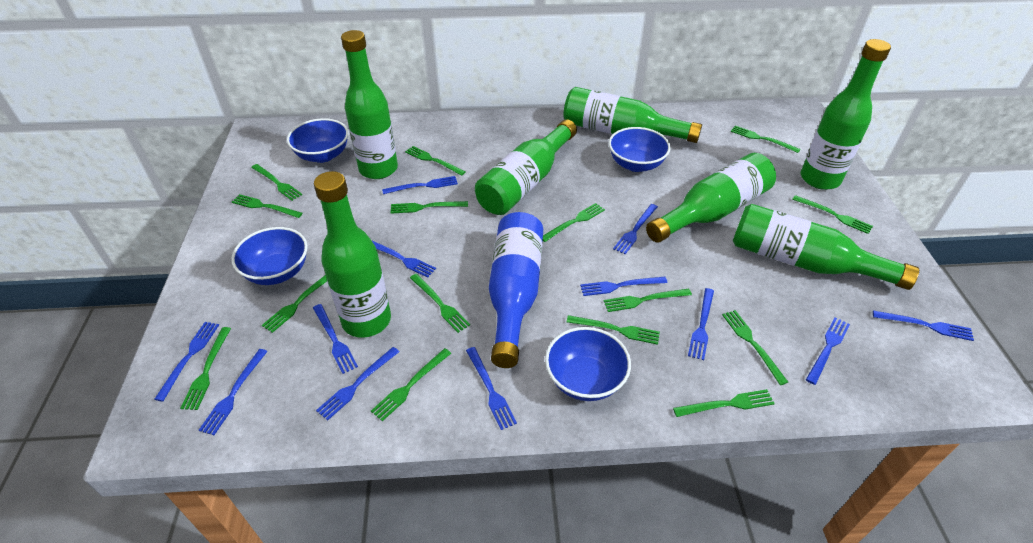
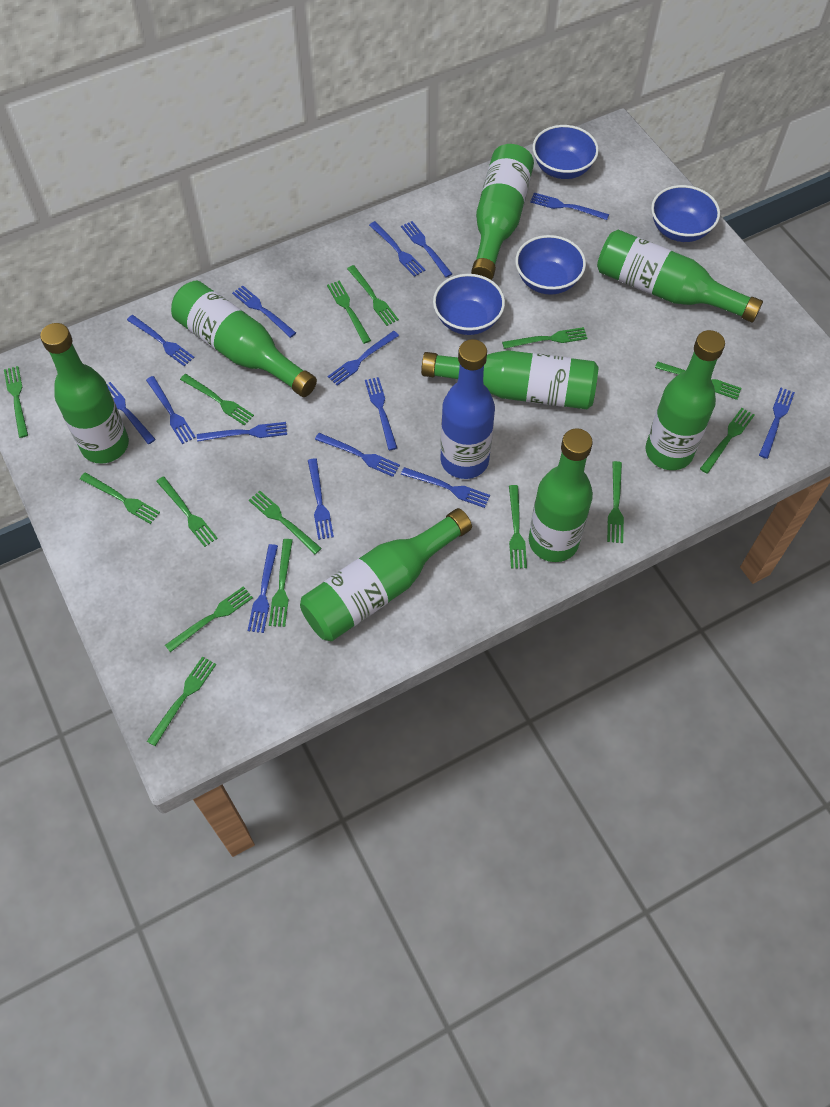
blue fork: [154,322,219,402] [199,349,268,435] [313,304,358,374] [316,347,399,421] [371,240,436,278] [382,176,458,194] [466,347,517,430] [580,277,668,296] [613,204,658,254] [688,288,714,360] [806,317,850,385] [873,310,974,341] = 12 -> [107,382,156,444] [127,315,195,366] [146,376,196,444] [197,422,287,442] [232,285,296,338] [247,544,278,633] [308,458,334,540] [315,433,400,477] [328,331,399,386] [365,377,397,450] [369,221,425,277] [401,221,452,277] [401,467,490,508] [530,193,609,220] [759,388,795,459] = 15
green bottle: [314,171,391,338] [341,30,398,179] [475,119,577,215] [564,87,702,143] [646,153,776,243] [733,204,919,290] [801,39,891,190] = 7 -> [40,323,129,464] [171,281,317,397] [300,508,472,641] [421,350,599,409] [471,144,534,280] [529,428,593,562] [597,229,763,322] [645,330,725,470] = 8

